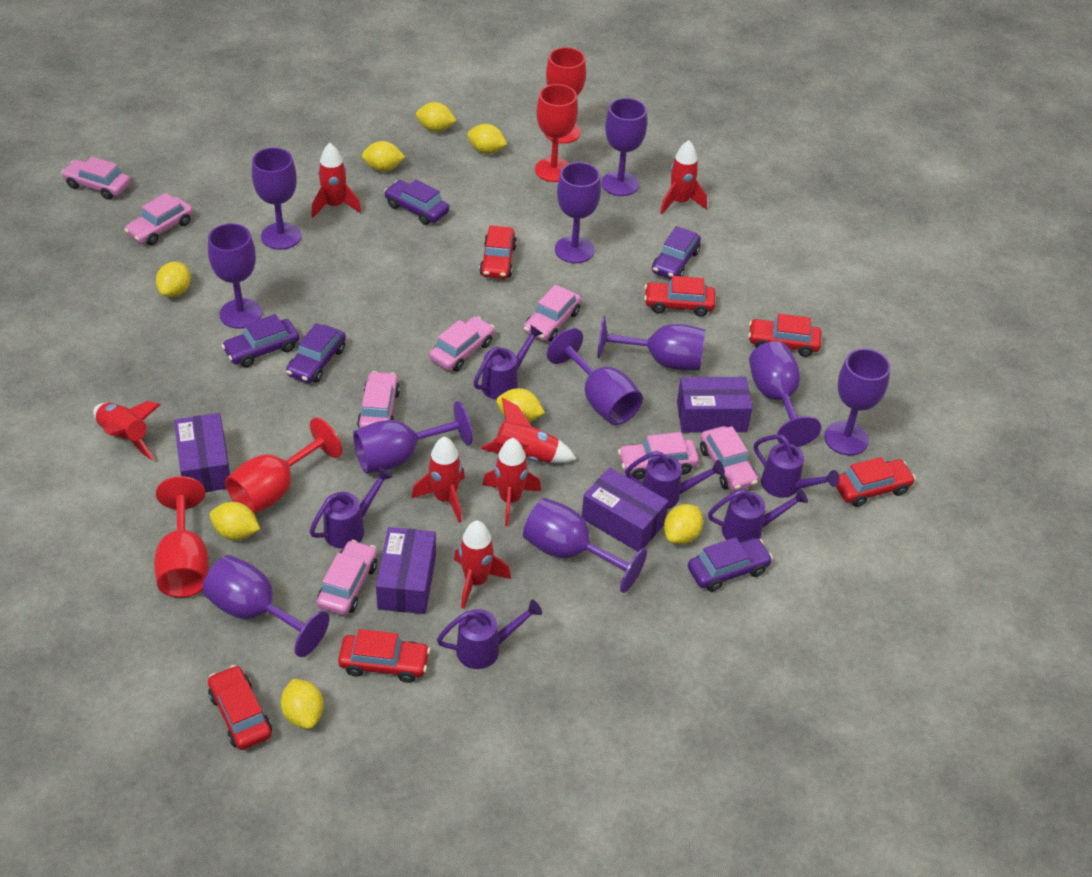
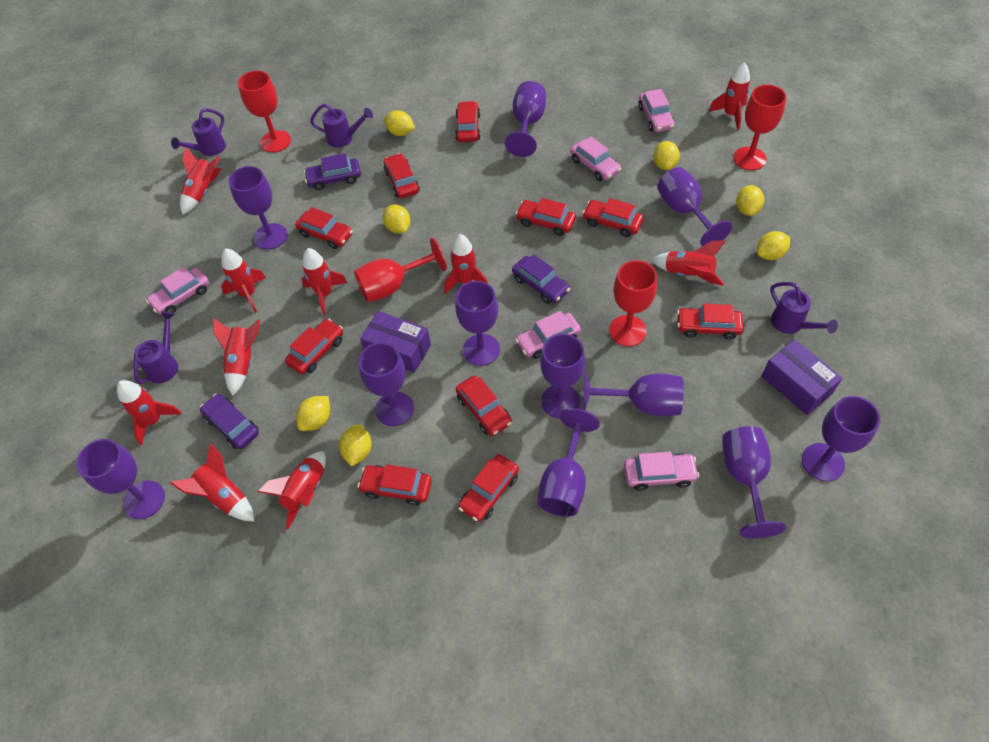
pink car: [61,156,131,200] [124,193,193,245] [317,540,377,615] [357,371,400,429] [429,316,495,371] [524,285,581,341] [618,432,699,479] [700,426,758,491] = 8 -> [146,266,209,315] [515,311,581,359] [570,137,621,181] [624,452,699,491] [638,89,675,132] = 5
purple box: [174,413,230,492] [376,527,436,614] [582,467,669,552] [677,377,753,433] = 4 -> [360,311,431,373] [762,339,842,415] = 2
purple car: [222,314,299,367] [286,323,346,383] [384,180,449,225] [652,226,701,279] [688,537,773,592] = 5 -> [200,394,259,449] [304,153,361,190] [512,254,570,304] = 3
purple watering can: [309,467,393,549] [437,599,542,669] [473,325,543,400] [625,451,725,509] [708,488,808,542] [754,435,840,498] = 6 -> [134,311,178,384] [171,108,226,156] [310,104,373,148] [770,282,838,334] = 4
red car: [208,665,272,750] [338,629,430,683] [479,225,517,279] [644,276,715,317] [748,314,821,357] [836,457,916,507] = 6 -> [285,318,343,374] [295,207,353,249] [358,464,432,506] [384,153,420,198] [455,101,480,142] [456,376,512,436] [458,454,519,522] [516,198,576,236] [582,198,644,237] [677,303,744,340] = 10
red rocket: [93,401,160,461] [311,143,361,218] [411,436,465,523] [454,520,511,609] [481,398,576,463] [483,438,541,526] [660,140,707,214] = 7 -> [117,380,182,445] [170,444,254,521] [180,147,221,215] [213,318,260,396] [221,249,266,313] [258,451,326,529] [301,248,347,315] [444,234,488,294] [652,240,726,286] [708,62,750,130] = 10
yellow lemon: [156,262,191,297] [210,502,260,540] [281,679,324,729] [362,141,405,171] [416,102,456,132] [468,124,507,154] [497,388,545,422] [664,504,703,544] = 8 -> [296,396,330,431] [339,424,372,466] [383,205,411,234] [384,110,415,136] [653,141,680,170] [736,185,764,216] [757,231,790,260] = 7

